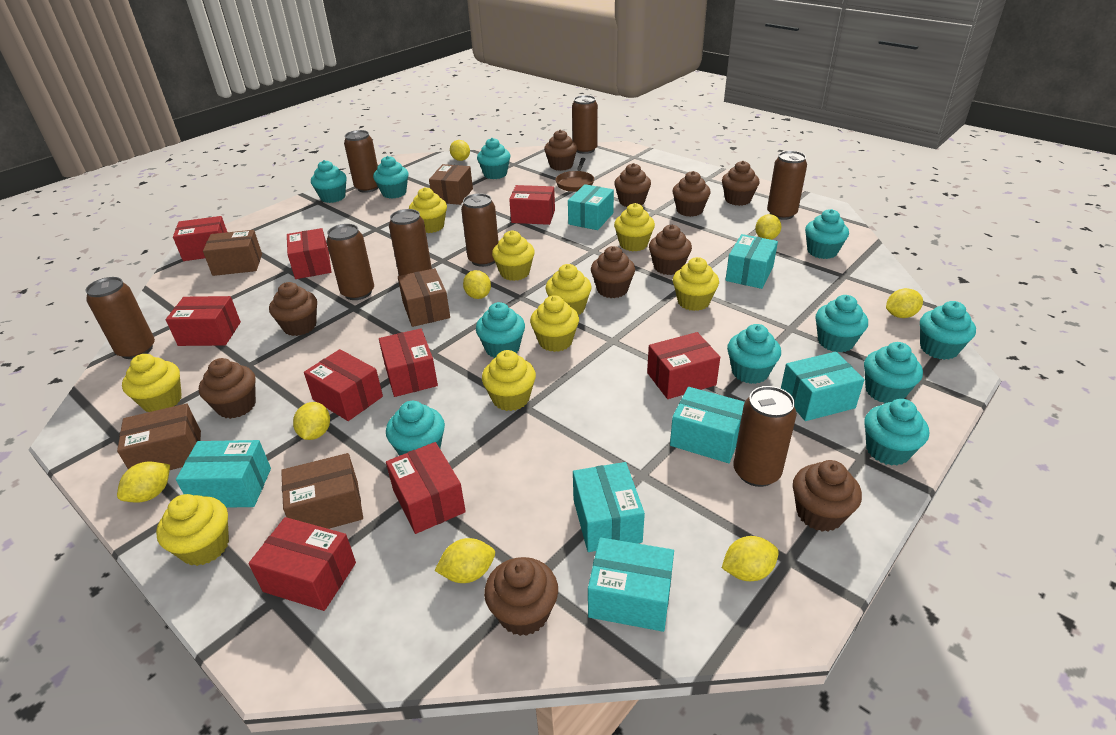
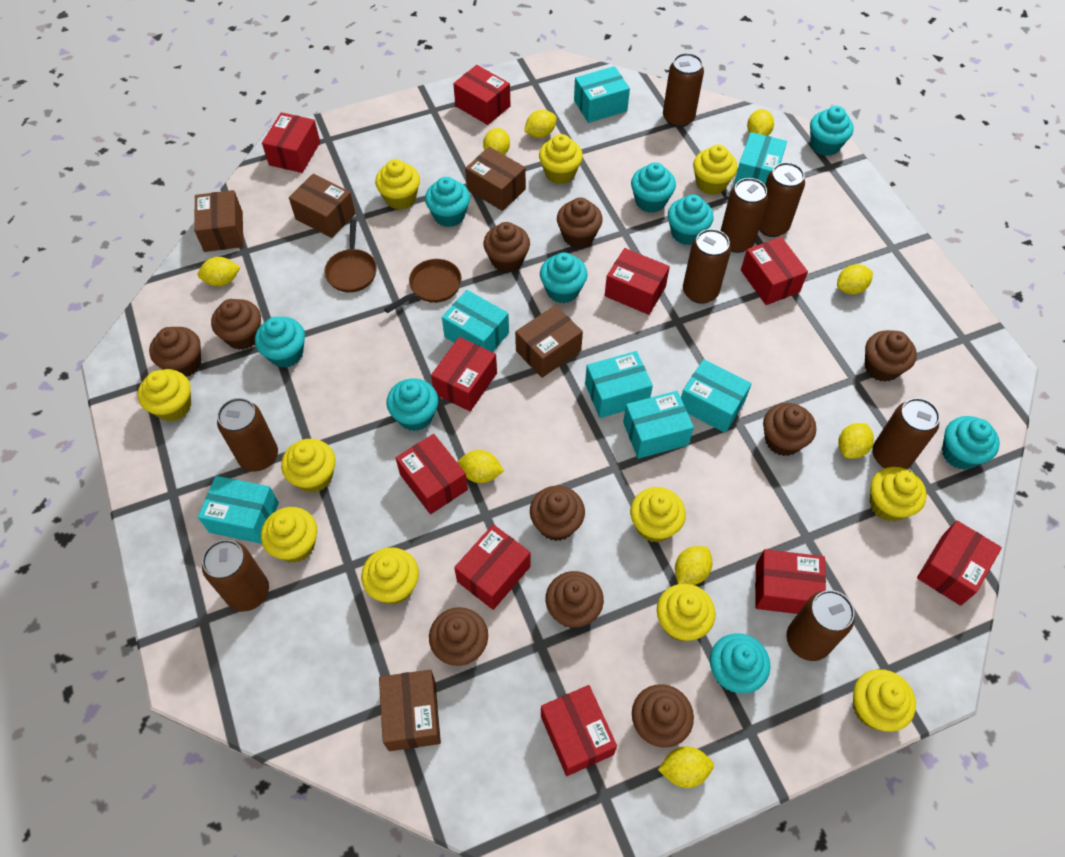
brown pan: [555,158,594,192] = 1 -> [324,220,377,293] [384,259,462,313] = 2
red box: [166,296,241,346] [173,216,227,261] [248,517,356,611] [287,228,331,279] [304,349,383,421] [379,328,438,397] [386,442,466,534] [509,185,555,225] [647,332,720,399] = 9 -> [262,112,320,173] [396,434,468,514] [431,337,497,411] [453,65,510,125] [454,524,531,610] [541,685,617,776] [605,248,670,315] [741,237,808,305] [755,549,826,614] [917,520,1002,606] = 10
turquoise cupcake: [311,160,347,203] [373,156,409,199] [386,401,445,456] [476,302,525,358] [477,138,511,179] [727,324,781,384] [805,209,849,259] [815,295,868,353] [864,342,923,403] [864,399,929,466] [920,301,976,360] = 11 -> [255,317,305,368] [386,378,438,431] [425,177,470,227] [540,252,587,303] [631,162,676,213] [668,195,714,245] [710,633,770,693] [810,106,854,156] [942,416,1000,470] = 9
yellow cupcake: [122,354,182,412] [156,494,229,566] [409,187,447,233] [482,350,536,411] [492,230,535,281] [530,295,579,352] [545,264,591,315] [614,203,655,251] [673,257,719,311] = 9 -> [138,369,191,422] [261,507,317,563] [281,439,335,493] [361,547,419,604] [375,159,420,210] [539,134,583,184] [630,487,686,543] [657,583,715,641] [693,145,738,195] [853,669,916,732] [870,467,927,522] = 11
yellow lemon: [117,462,170,503] [293,402,330,440] [434,538,495,583] [450,140,470,161] [463,270,491,299] [722,536,779,581] [755,214,781,240] [886,288,923,318] = 8 -> [198,257,240,286] [457,450,504,483] [483,128,510,155] [524,110,557,138] [658,746,714,788] [675,546,712,585] [747,109,774,136] [837,264,873,295] [838,423,874,459] = 9

